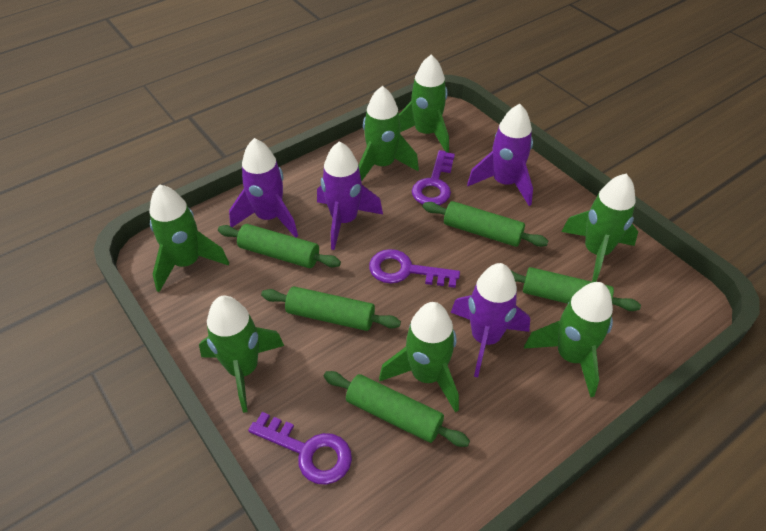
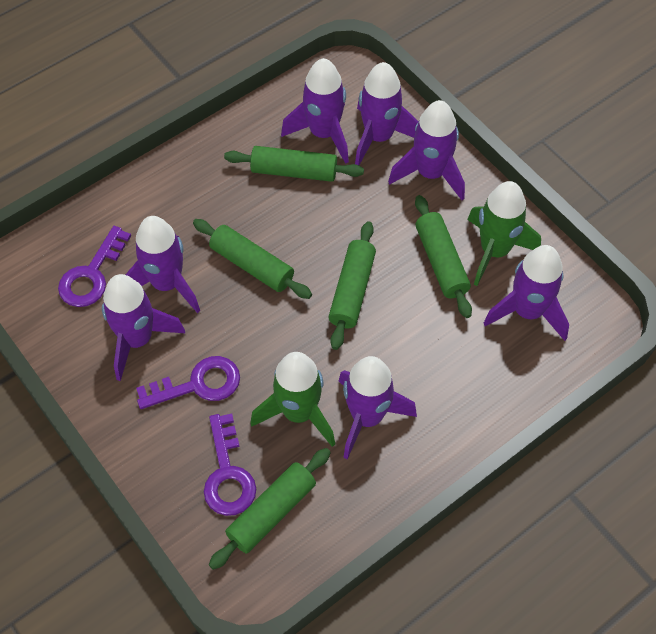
green rocket: [150,185,229,292] [199,296,284,413] [358,86,419,182] [379,302,459,412] [399,54,449,153] [524,282,613,398] [561,174,638,282] = 7 -> [250,352,335,447] [467,181,541,286] = 2
purple rocket: [229,138,298,237] [317,141,383,250] [451,263,530,378] [467,104,533,206] = 4 -> [102,274,185,381] [125,216,200,313] [281,58,349,164] [339,356,417,460] [355,62,419,165] [388,100,465,200] [484,245,569,341] = 7

